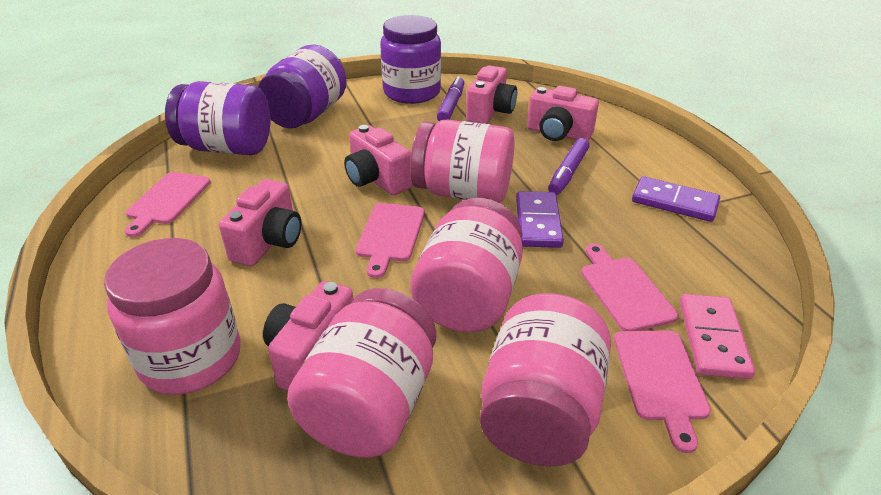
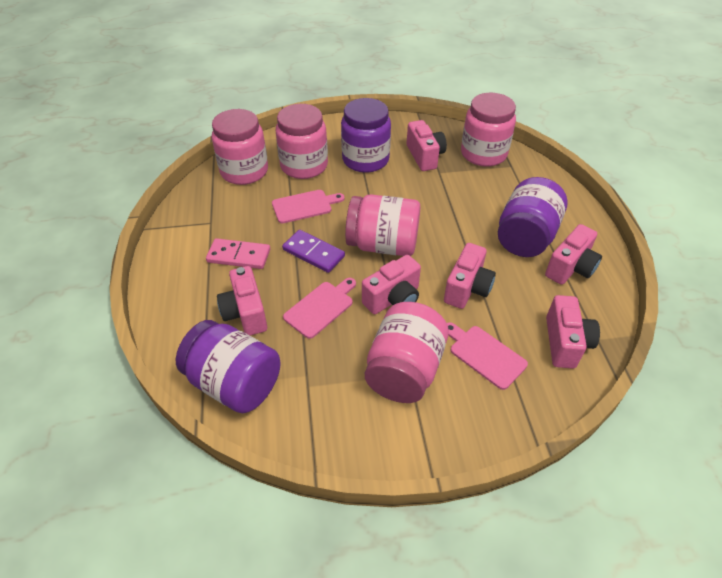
pink camera: [219,179,302,266] [263,281,354,391] [344,125,412,195] [466,65,517,124] [527,86,599,141] = 5 -> [217,266,267,336] [362,255,421,314] [407,120,447,171] [444,243,496,309] [545,224,602,285] [546,295,600,369] = 6
pink cutting board: [125,172,211,237] [355,203,425,278] [581,244,679,331] [614,331,711,453] = 4 -> [272,190,345,223] [283,278,356,339] [447,322,528,390] = 3
purple domino: [516,191,564,248] [632,176,720,222] = 2 -> [282,230,345,273] = 1
purple marker: [437,76,464,121] [548,138,589,195] = 2 -> none = 0

